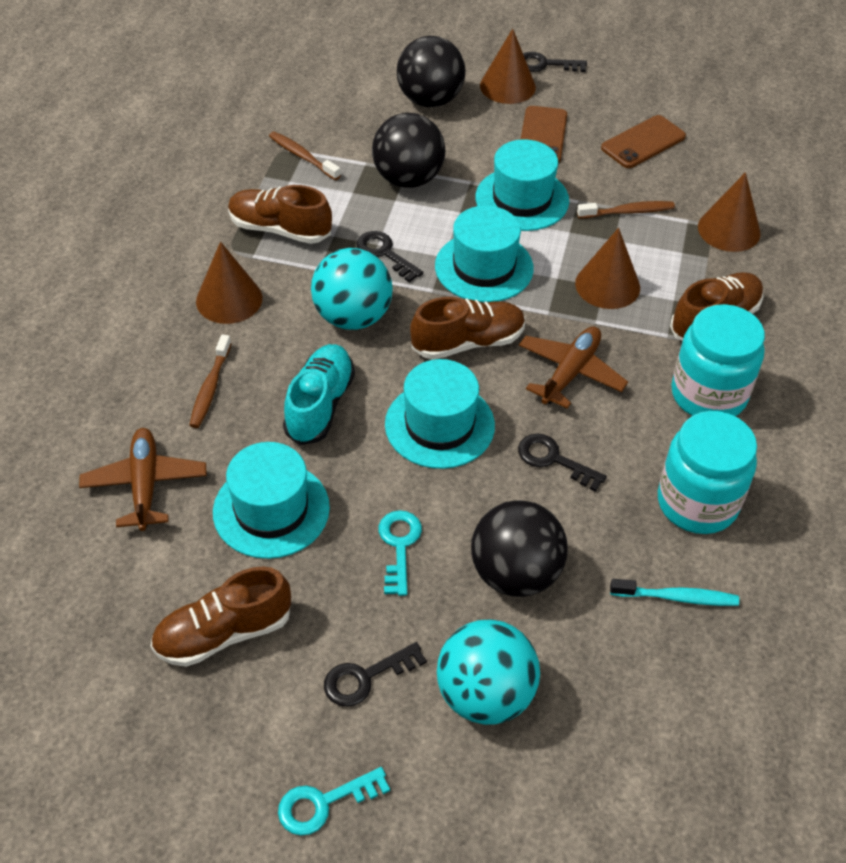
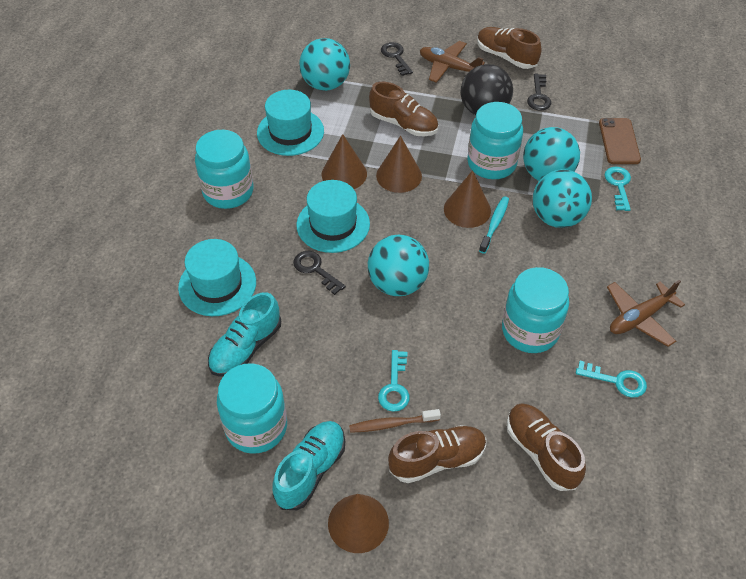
black ball: [372,113,445,188] [397,36,465,107] [471,500,568,597] = 3 -> [461,64,513,115] = 1
black key: [324,642,427,707] [357,231,423,282] [518,433,607,492] [523,52,587,72] = 4 -> [293,251,346,295] [381,42,413,76] [527,74,552,111] = 3
brown phone: [520,106,567,163] [601,115,686,168] = 2 -> [599,118,641,164] = 1
brown toothbrush: [189,334,231,428] [269,132,341,180] [577,201,675,219] = 3 -> [349,409,441,433] = 1
turquoise ball: [311,248,393,330] [437,619,540,725] = 2 -> [299,38,350,91] [368,235,429,296] [523,127,580,181] [532,169,592,228] = 4
turquoise hat: [213,442,330,559] [385,359,495,469] [435,206,534,302] [476,139,569,231] = 4 -> [178,239,256,316] [257,90,324,156] [296,180,370,253] = 3
turquoise jar: [658,411,757,534] [672,304,765,416] = 2 -> [195,130,253,209] [217,363,287,454] [467,102,523,179] [502,267,569,353] = 4
turquoise key: [278,767,390,835] [378,510,422,596] = 2 -> [378,350,410,412] [576,361,647,398] [605,167,631,211] = 3
turquoise shoe: [283,344,355,445] = 1 -> [208,292,281,377] [273,421,345,510] = 2

